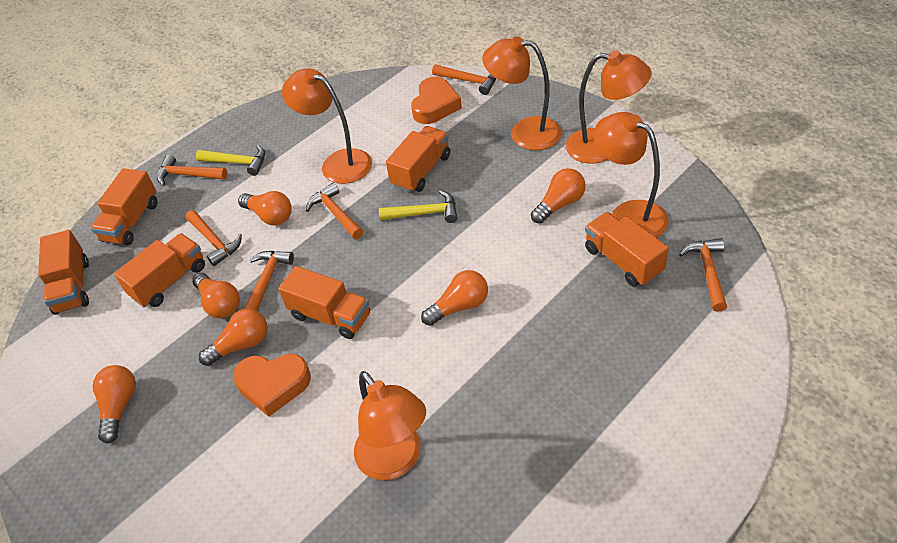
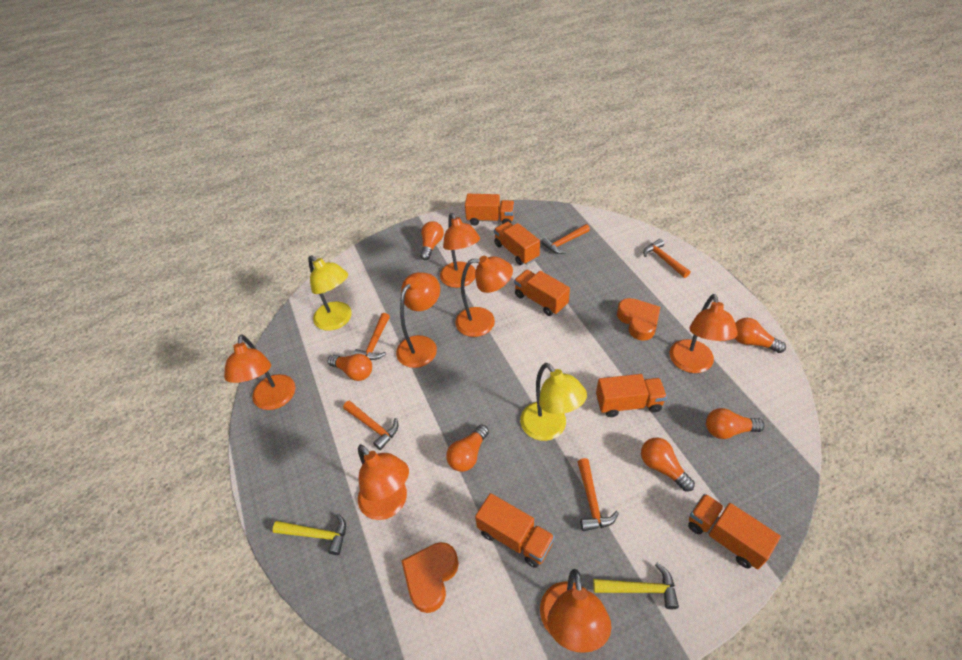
orange hammer: [157,155,227,186] [185,210,242,266] [244,251,294,311] [306,183,363,239] [432,64,496,95] [679,238,727,312] = 6 -> [343,401,398,450] [353,313,390,360] [541,224,590,254] [578,458,619,531] [643,239,690,278] = 5
orange lamp: [282,69,372,184] [354,371,426,480] [482,36,562,150] [566,50,652,163] [593,112,669,238] = 5 -> [224,335,296,410] [358,444,409,520] [396,272,440,368] [440,213,480,288] [455,256,513,337] [540,569,611,653] [670,294,738,373] = 7
yellow lamp: none = 0 -> [308,255,352,331] [520,363,587,441] = 2

